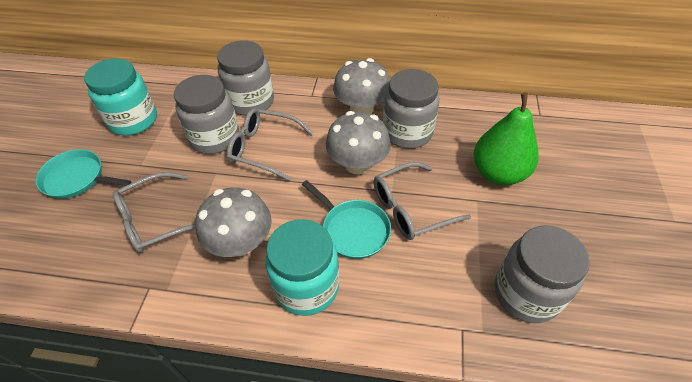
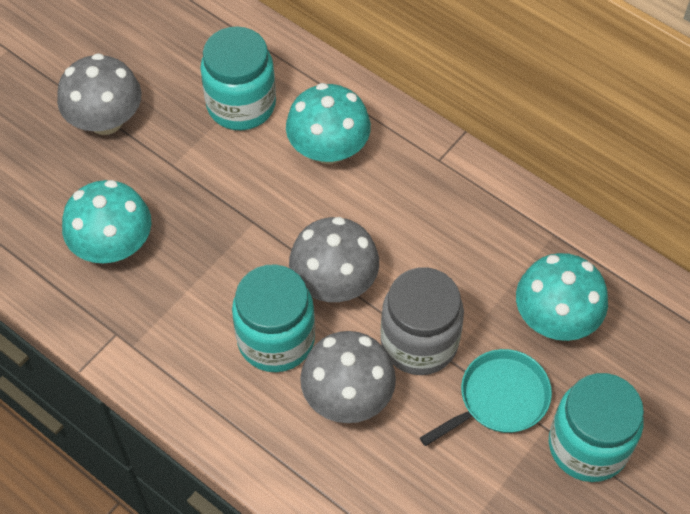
green pear: [473,92,539,185] = 1 -> none = 0
grey glasses: [113,172,196,253] [227,108,314,181] [373,162,471,240] = 3 -> none = 0
grey jar: [174,75,239,154] [217,40,274,116] [383,69,439,149] [494,225,590,323] = 4 -> [380,267,464,375] = 1
turquoise jar: [84,58,157,135] [265,219,339,316] = 2 -> [200,26,276,130] [232,264,315,372] [549,373,644,482] = 3
turquoise mushroom: none = 0 -> [62,180,151,263] [286,83,371,164] [516,253,608,341] = 3
turquoise pan: [35,149,131,199] [302,180,391,259] = 2 -> [420,349,552,446] = 1

